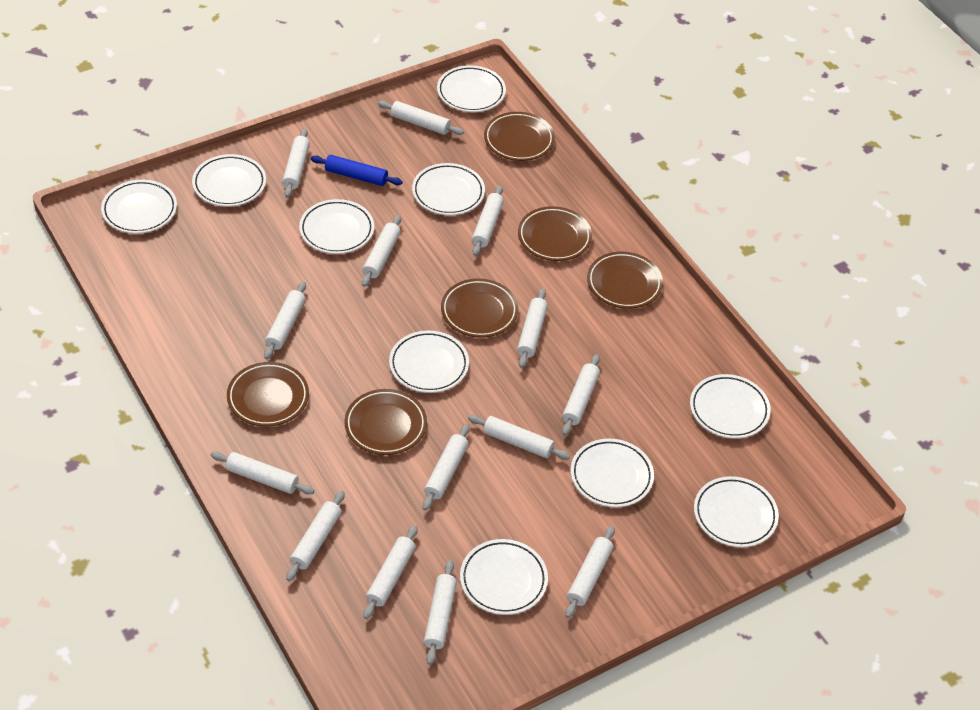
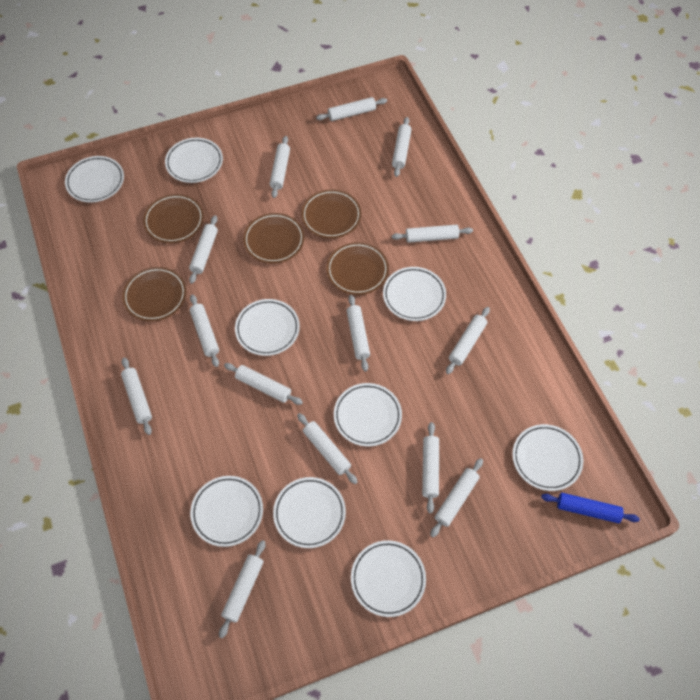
brown plate: [227,362,309,427] [344,389,427,455] [441,278,518,338] [484,112,555,161] [518,206,592,261] [587,252,663,309] = 6 -> [122,267,186,321] [143,194,204,243] [243,213,304,263] [301,189,361,238] [327,242,389,295] = 5
white plate: [101,180,177,234] [192,154,266,207] [299,199,374,254] [389,330,469,393] [412,163,485,215] [437,65,506,112] [460,539,548,615] [571,439,654,507] [690,374,771,439] [694,476,779,547] = 10 -> [65,156,124,203] [165,138,223,183] [190,476,263,547] [235,299,300,356] [273,477,346,548] [334,383,402,447] [351,540,426,617] [383,267,446,321] [512,424,583,491] = 9

